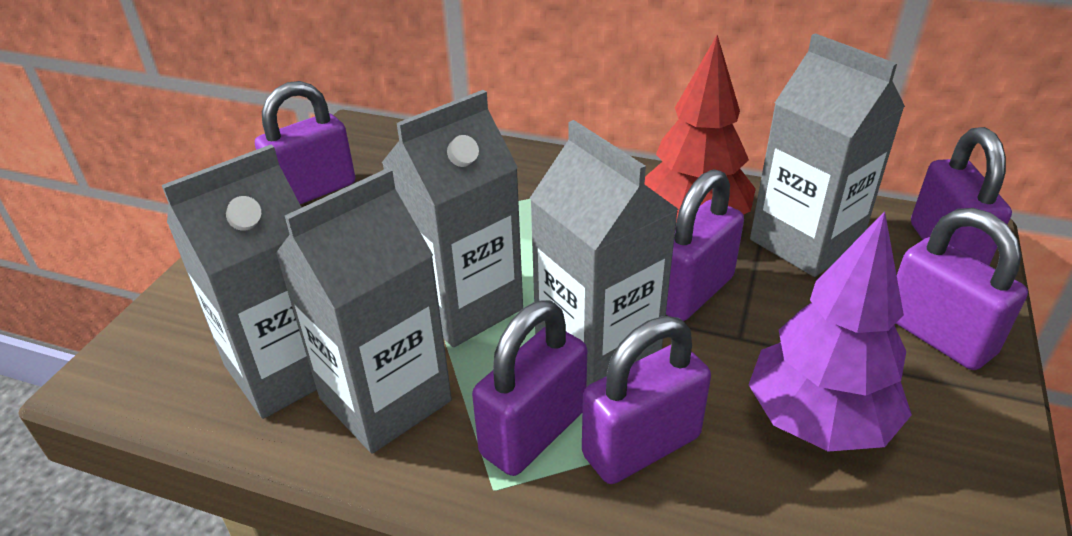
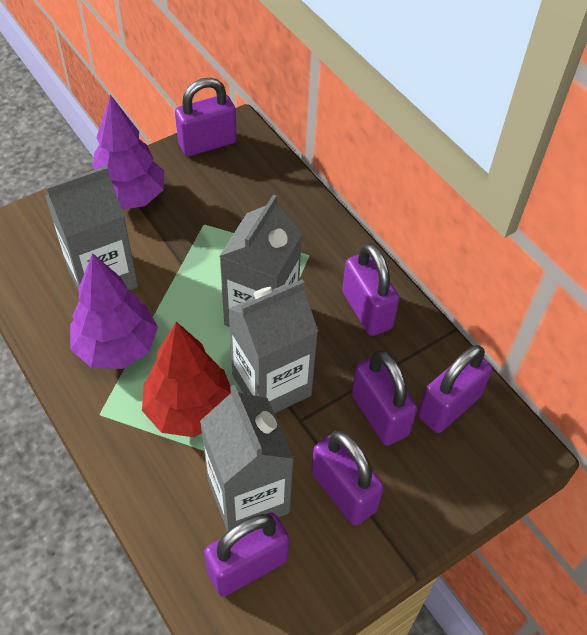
grey carton: [162,144,317,419] [275,168,452,454] [382,90,523,347] [530,120,679,386] [750,33,905,277] = 5 -> [45,166,138,291] [200,385,294,532] [220,195,303,327] [228,279,318,414] = 4
purple tree: [748,211,912,452] = 1 -> [70,253,158,369] [93,95,164,210] = 2

